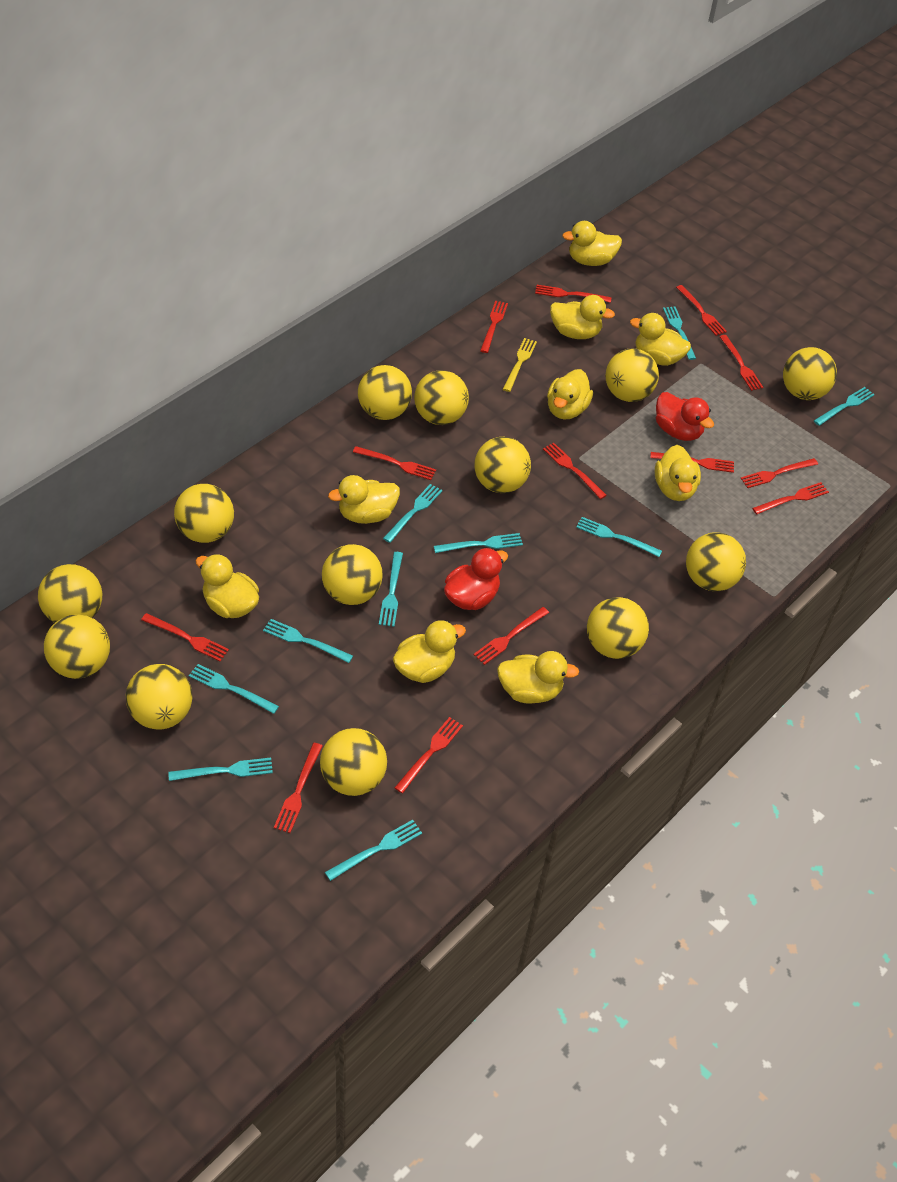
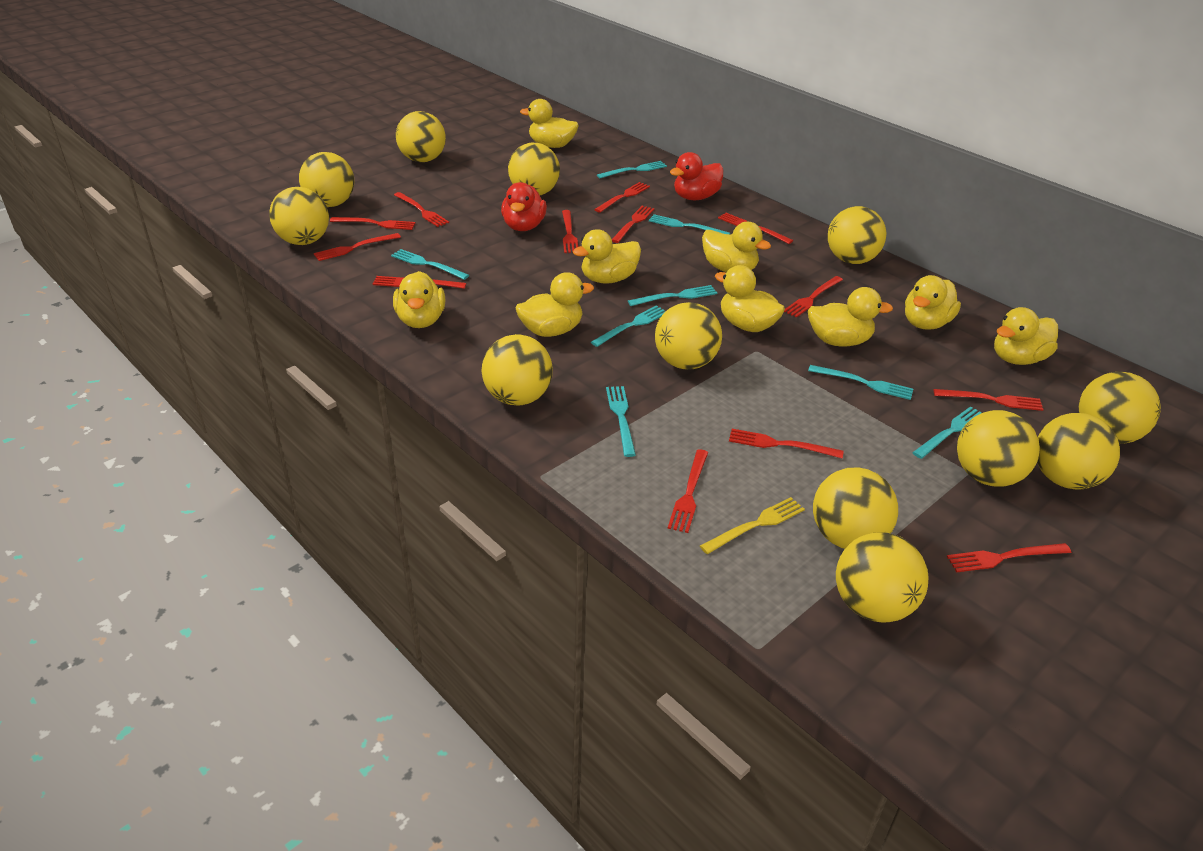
turquoise fork: [168,758,273,781] [189,664,279,714] [263,619,353,663] [325,820,422,881] [379,552,403,627] [383,484,442,543] [434,533,523,553] [576,517,662,557] [663,307,696,360] [814,387,875,426] = 10 -> [391,249,469,280] [591,306,666,347] [597,161,667,178] [606,386,636,457] [628,285,717,306] [649,214,730,234] [808,365,913,400] [912,406,982,459] = 8
yellow ball: [38,564,102,623] [44,615,110,679] [126,664,193,729] [174,484,234,543] [320,728,387,796] [322,544,383,605] [358,365,412,420] [414,370,469,425] [474,437,531,493] [587,597,649,659] [605,349,659,402] [686,532,746,591] [783,347,837,400] = 13 -> [269,187,329,245] [299,152,354,207] [396,111,446,162] [481,334,553,406] [508,143,560,195] [655,302,722,370] [813,467,898,549] [828,206,886,264] [836,532,928,623] [957,410,1040,487] [1037,413,1120,490] [1079,372,1161,444] = 12

